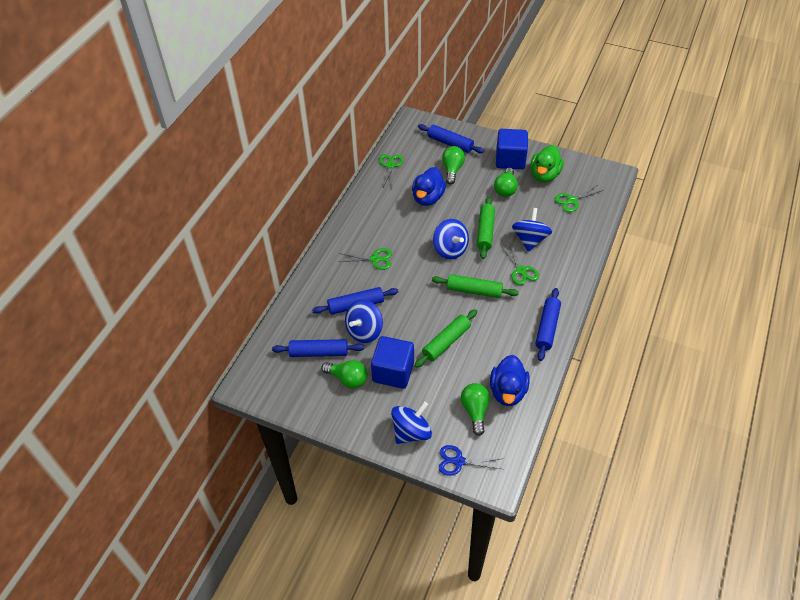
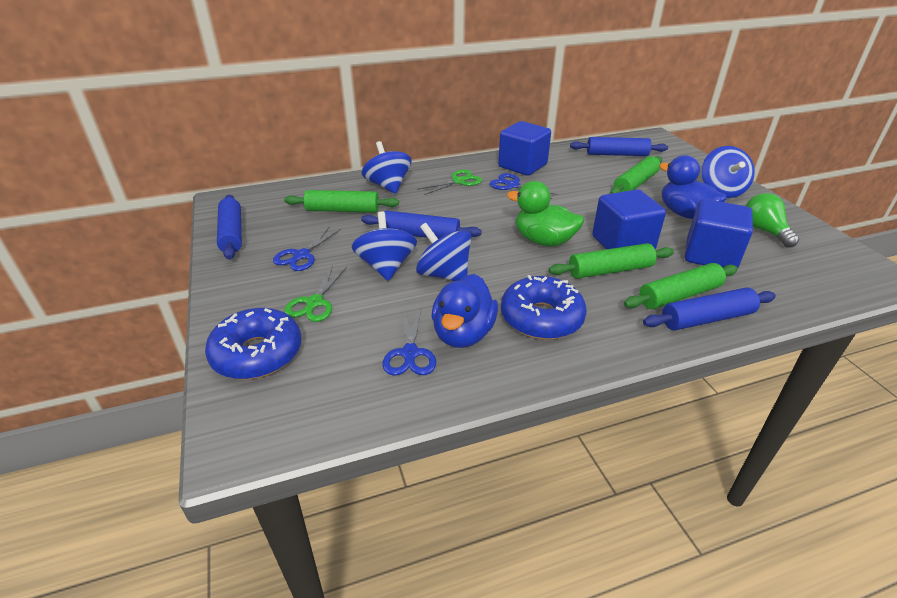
blue cube: [371,336,414,389] [496,129,528,170] = 2 -> [498,121,551,176] [592,189,666,249] [685,199,753,268] = 3
blue donut: none = 0 -> [205,308,301,379] [501,275,587,340] = 2
blue scissors: [439,445,502,476] = 1 -> [273,226,341,271] [383,308,436,375] [490,173,558,199] = 3
green light bulb: [321,360,367,389] [442,146,465,185] [461,383,490,436] [494,168,518,197] = 4 -> [746,193,799,248] = 1
green rolling pin: [415,309,477,368] [432,274,519,298] [477,197,495,259] = 3 -> [284,190,399,213] [549,243,674,279] [610,156,662,194] [624,263,738,309] = 4
green scissors: [338,248,392,270] [379,154,404,187] [501,244,539,285] [555,186,603,212] = 4 -> [284,265,347,322] [417,170,482,195] = 2

